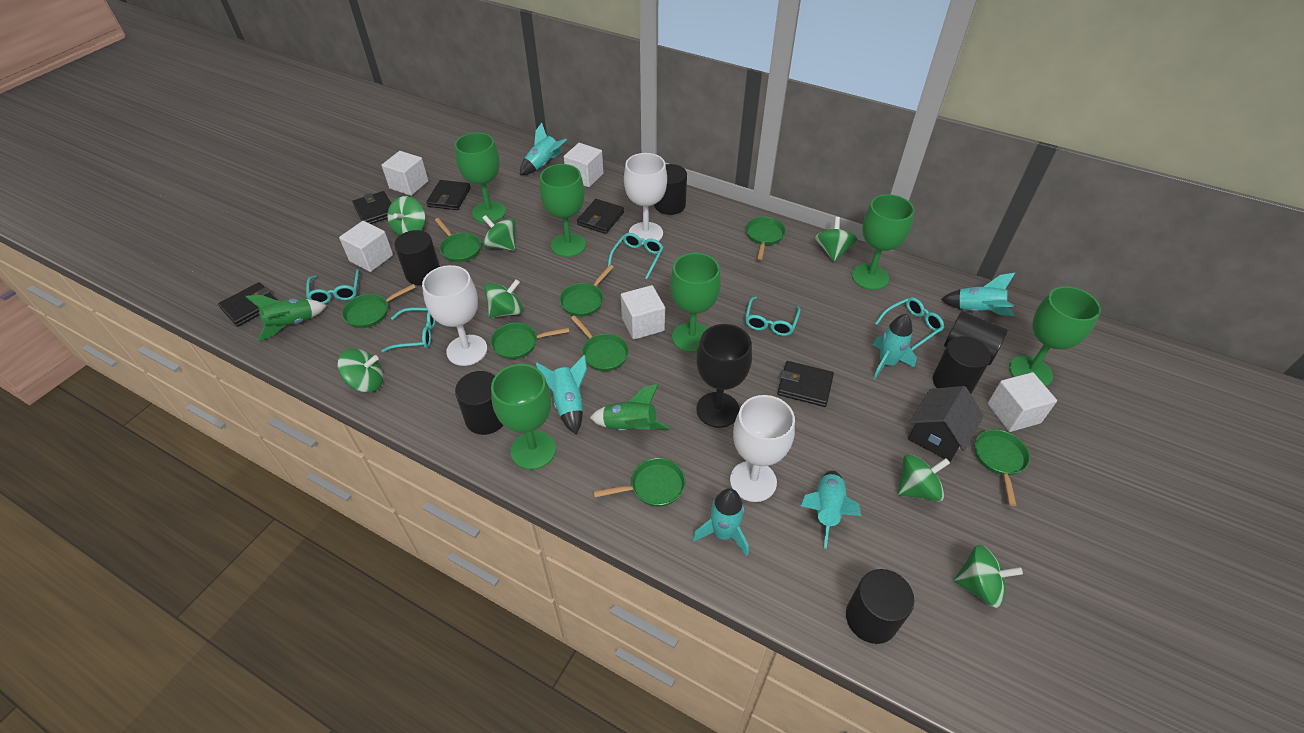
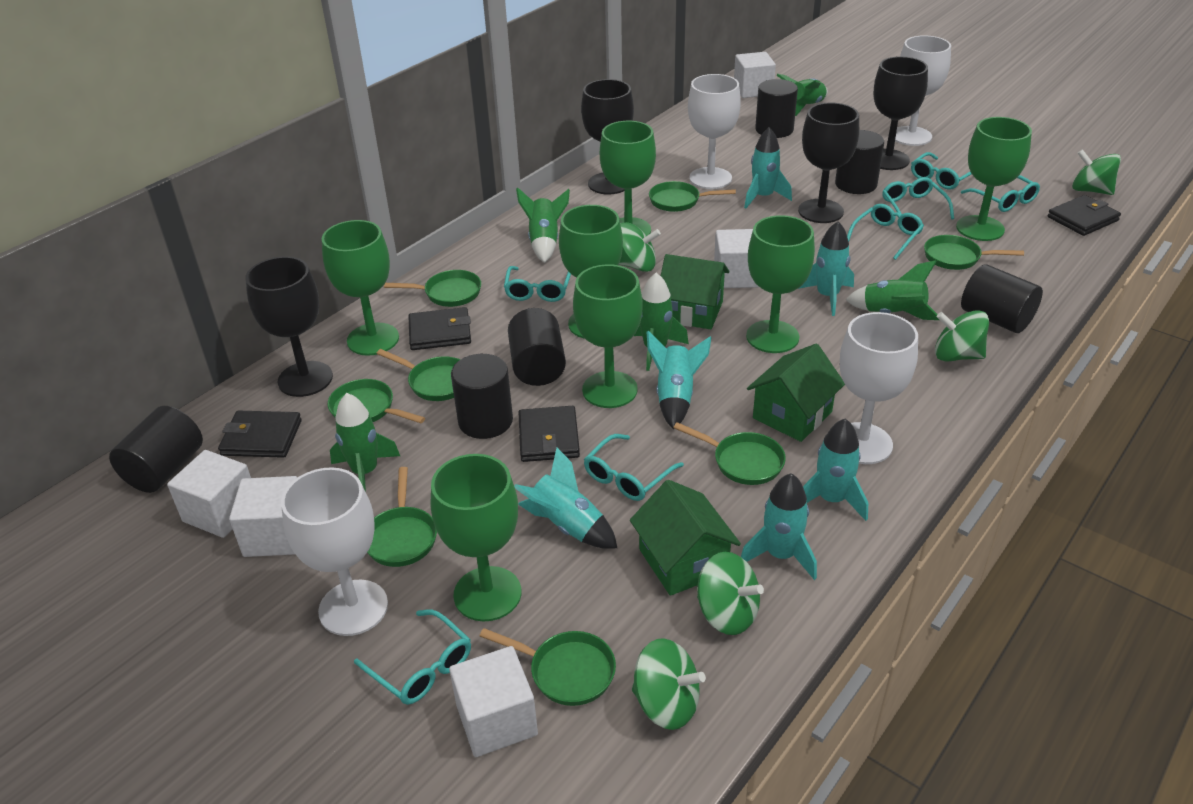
black goblet: [696,324,752,428] = 1 -> [245,256,333,397] [581,79,634,195] [798,103,859,223] [874,56,928,170] = 4
black house: [908,386,984,462] = 1 -> none = 0
black wallet: [218,282,277,327] [352,191,391,224] [426,180,471,210] [577,199,624,234] [777,361,834,407] = 5 -> [218,411,302,458] [408,307,471,350] [518,406,580,462] [1048,195,1121,236] = 4
green goblet: [455,133,506,223] [491,364,556,470] [540,164,586,257] [670,253,721,352] [852,194,914,290] [1009,286,1101,386] = 6 -> [322,220,399,356] [431,454,521,622] [559,205,623,339] [573,264,643,408] [600,121,656,236] [746,215,815,353] [956,117,1032,241] = 7
green house: none = 0 -> [630,480,741,596] [661,254,729,329] [747,344,845,442] = 3
green rocket: [245,295,327,341] [590,384,670,431] = 2 -> [330,393,400,492] [516,187,570,263] [634,273,689,371] [776,74,828,116] [846,260,939,320] = 5
green spinning top: [337,349,383,392] [387,196,425,236] [483,215,515,251] [484,279,523,318] [815,217,857,262] [898,454,950,502] [954,545,1023,608] = 7 -> [619,222,661,272] [632,638,706,730] [697,552,764,635] [935,310,989,362] [1072,149,1121,195] = 5
turquoise glasses: [306,269,359,304] [381,308,435,352] [608,233,664,280] [745,297,801,336] [875,297,945,350] = 5 -> [354,609,471,705] [504,266,571,302] [584,434,684,501] [847,204,924,260] [882,177,954,219] [911,152,971,190] [961,175,1040,212] = 7
white goblet: [422,265,487,366] [624,153,667,245] [730,395,795,502] = 3 -> [281,467,388,636] [688,74,741,189] [840,312,918,464] [895,35,951,146] = 4

